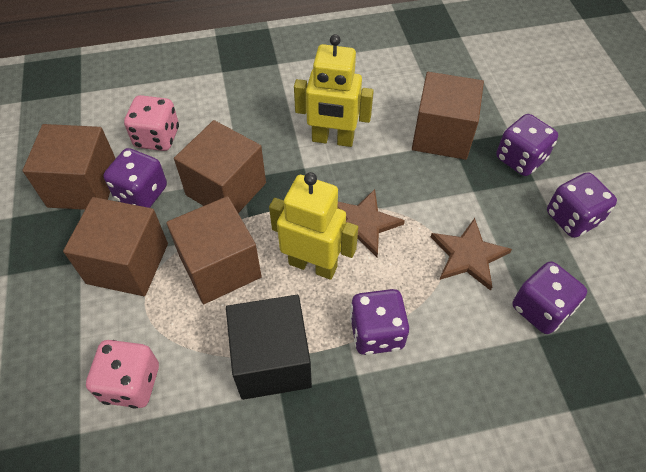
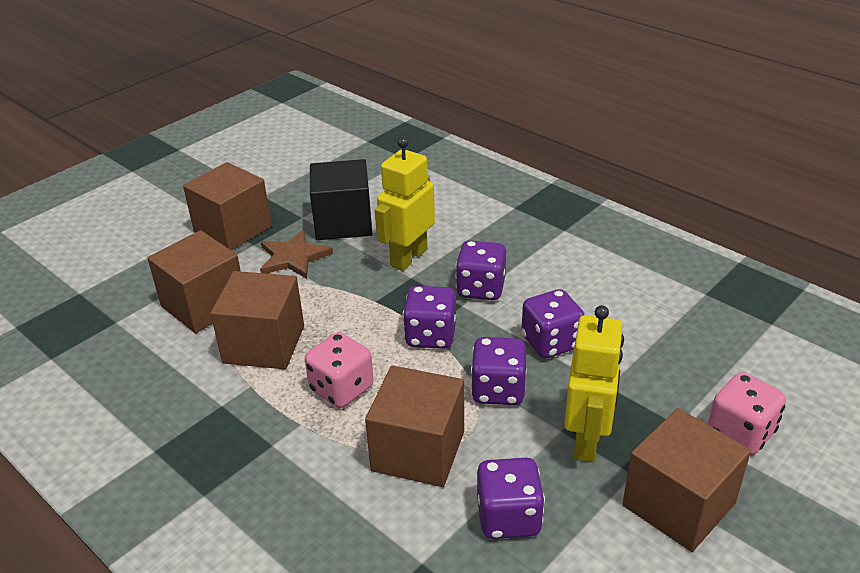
brown star: [337,189,405,257] [431,218,512,291] = 2 -> [260,229,333,279] = 1

